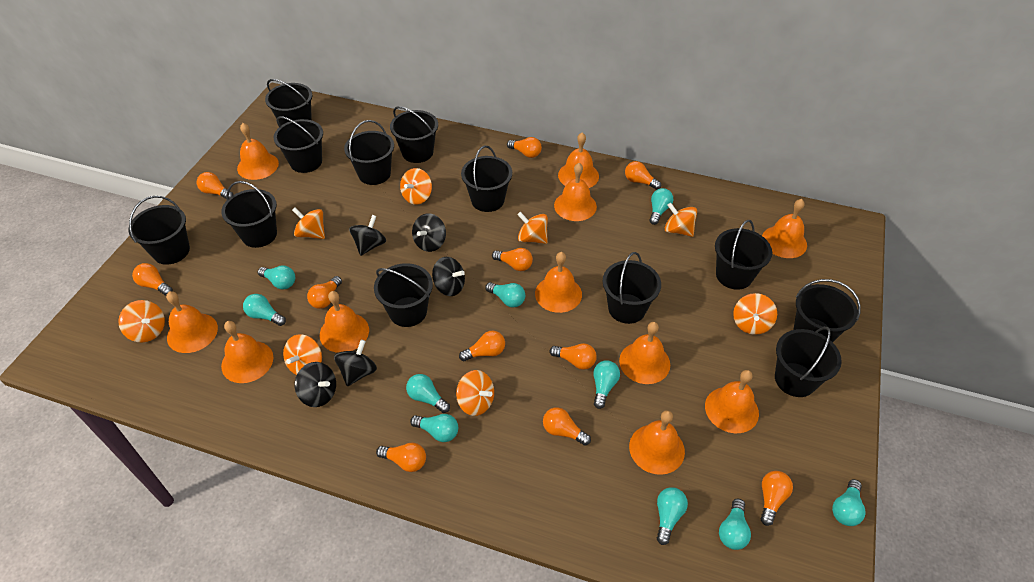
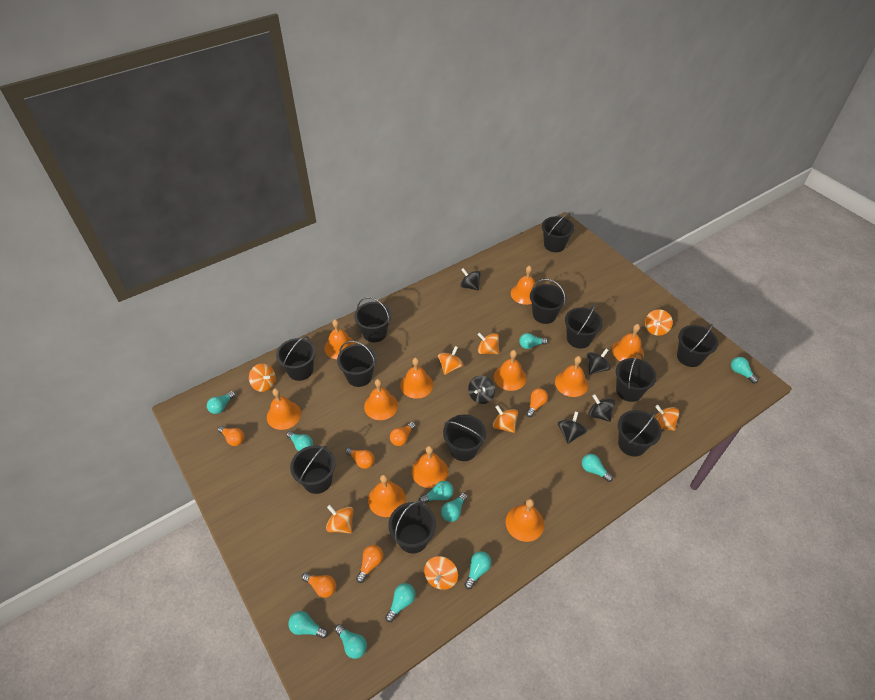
orange light bulb: [132,263,173,296] [197,172,233,199] [307,276,342,309] [376,443,426,472] [459,331,505,361] [492,248,533,271] [507,137,542,158] [543,407,591,446] [550,343,597,370] [625,161,661,190] [761,471,793,526] = 11 -> [218,426,245,446] [302,572,336,598] [345,447,374,469] [356,545,383,583] [390,422,416,446] [526,388,548,417] = 6
turquoise light bulb: [243,294,286,326] [258,265,295,289] [406,374,450,413] [410,414,458,442] [485,282,525,307] [593,360,620,409] [649,188,673,225] [657,487,688,545] [719,499,751,550] [832,479,866,526] = 10 -> [207,391,236,414] [287,431,313,451] [288,611,328,639] [335,624,367,659] [385,583,415,622] [419,481,453,504] [441,493,467,522] [464,551,491,589] [519,333,548,349] [582,454,613,482] [731,357,758,383] = 11

